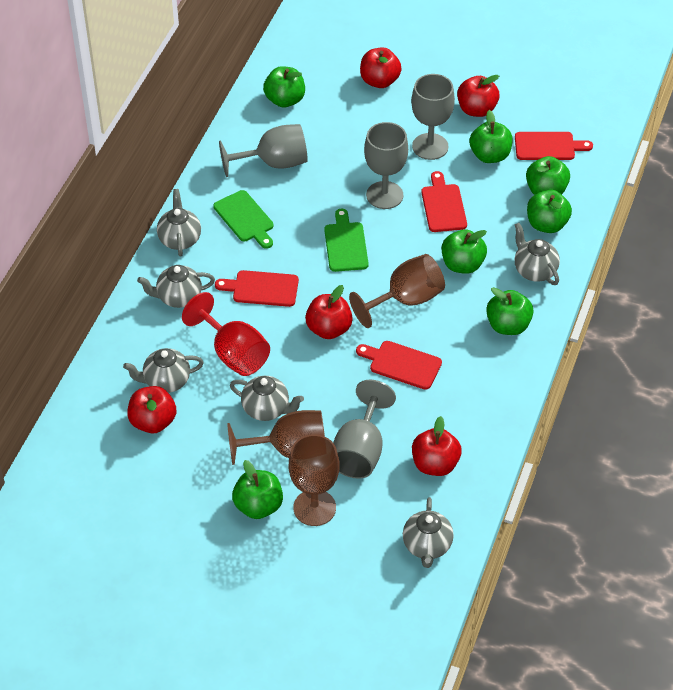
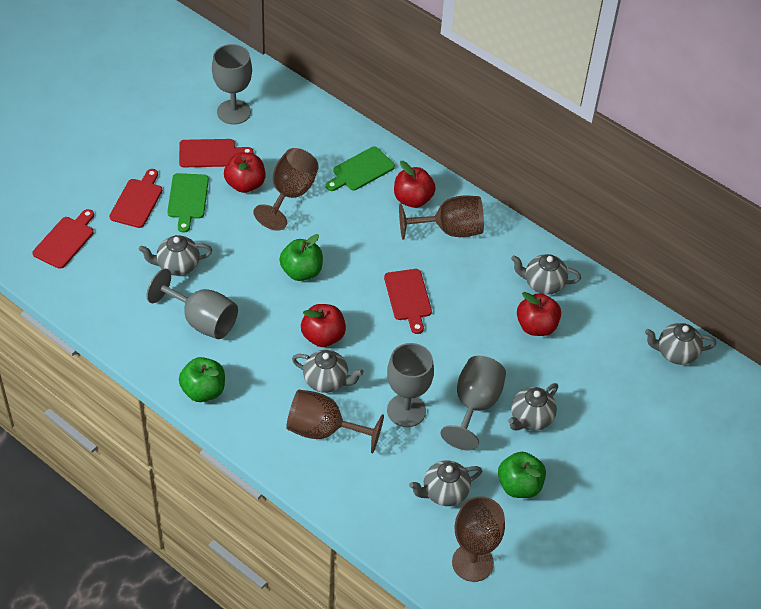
brown goblet: [227,410,325,465] [289,434,340,526] [349,254,445,328] = 3 -> [253,148,319,231] [286,390,384,453] [399,195,484,240] [452,496,505,582] = 4
green apple: [232,460,283,519] [263,66,305,107] [442,229,487,274] [469,110,513,163] [486,287,534,335] [526,156,570,195] [527,190,572,233] = 7 -> [179,357,225,402] [279,234,323,281] [498,452,546,498] = 3
red apple: [127,386,176,433] [305,285,353,339] [360,47,402,88] [412,416,462,476] [457,75,500,117] = 5 -> [224,152,266,193] [301,304,346,347] [394,161,436,208] [517,292,561,336] = 4
red goblet: [182,292,270,376] = 1 -> none = 0

